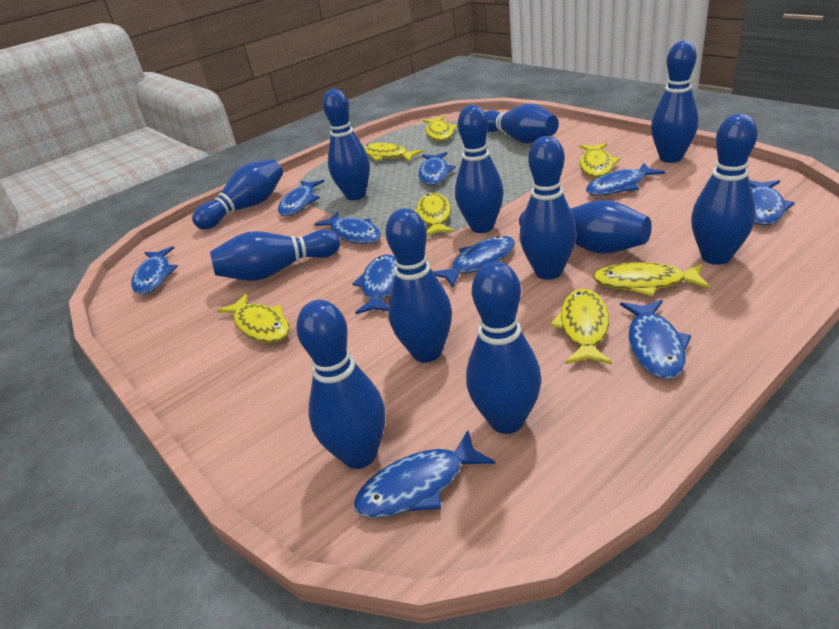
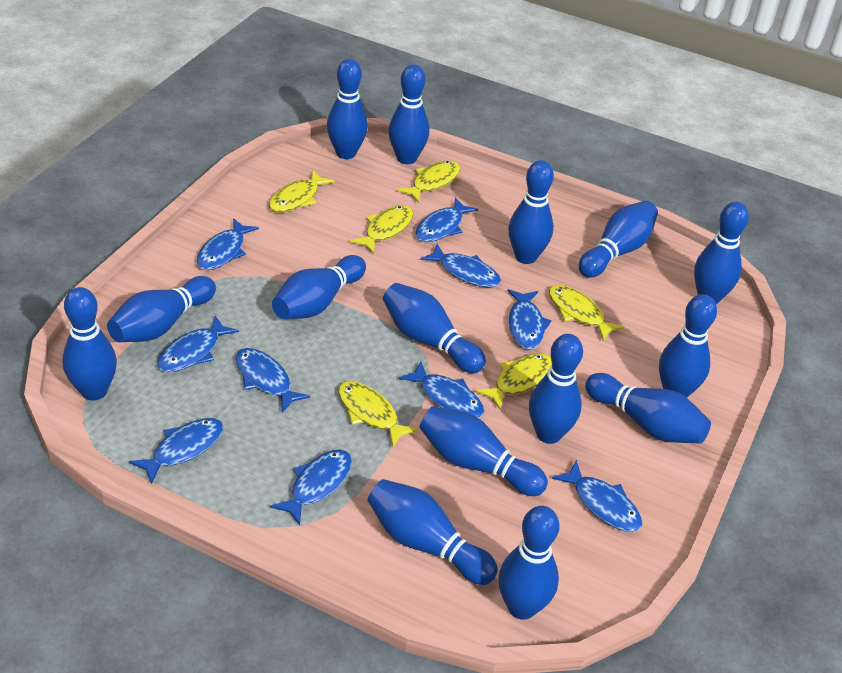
blue bowling pin: [192,159,283,230] [210,230,340,281] [296,300,385,469] [323,89,370,200] [385,208,452,362] [455,105,504,233] [466,262,542,434] [485,104,559,144] [519,200,652,254] [520,136,577,280] [651,41,699,163] [691,114,758,265] = 12 -> [62,287,117,401] [107,276,216,342] [272,255,366,319] [327,59,368,159] [367,479,498,585] [383,283,486,373] [388,64,429,164] [419,406,548,496] [498,506,560,620] [508,160,554,264] [529,334,583,444] [579,201,658,278] [585,373,711,444] [659,294,717,398] [694,202,749,304] = 15
yellow fish: [216,294,290,343] [363,143,423,161] [415,193,454,236] [422,116,457,141] [550,289,612,364] [579,143,620,178] [593,262,710,296] = 7 -> [269,170,335,213] [338,381,419,447] [350,205,413,254] [397,161,460,203] [476,354,552,410] [549,285,624,341] = 6

